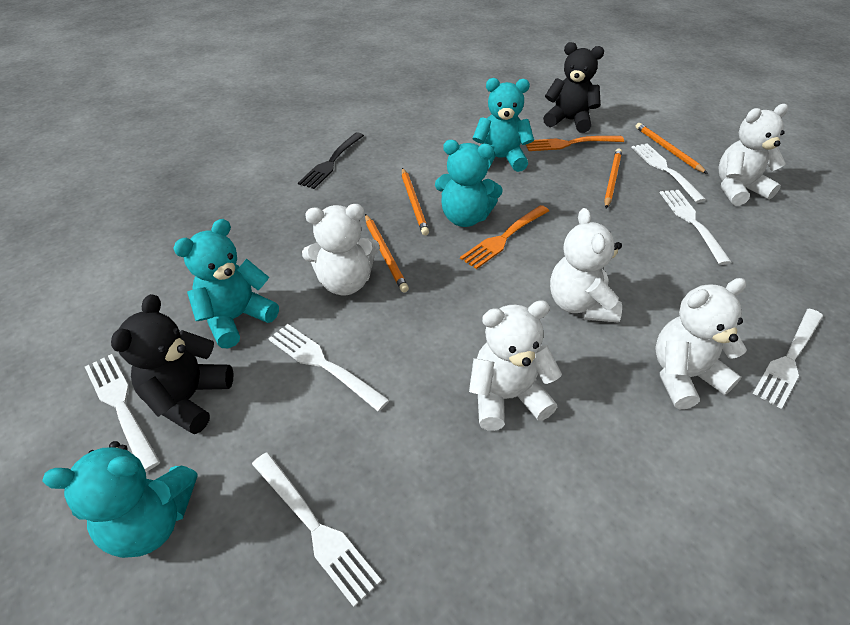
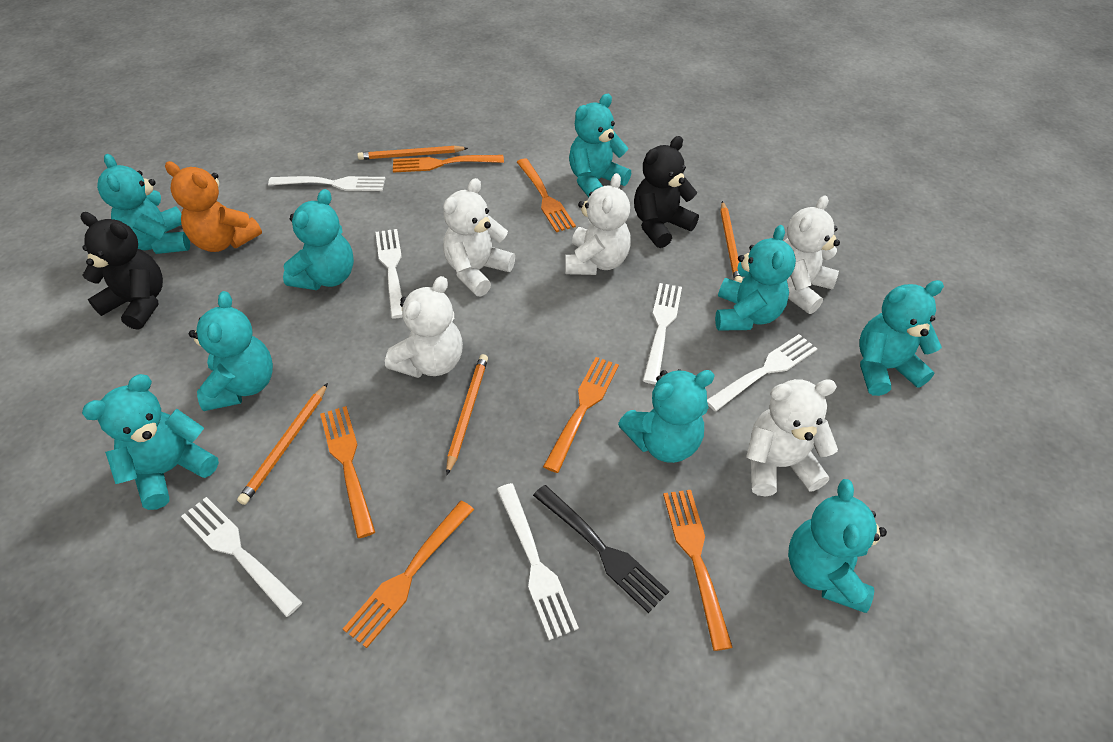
orange fork: [460,205,549,269] [526,136,624,151] = 2 -> [320,406,375,538] [343,501,474,648] [393,155,504,173] [517,159,576,232] [543,357,619,473] [663,490,733,651] = 6
orange teddy bear: none = 0 -> [165,161,262,252] = 1
turquoise teddy bear: [42,441,198,558] [173,219,279,348] [435,140,503,227] [473,78,534,172] = 4 -> [82,374,219,510] [97,154,190,254] [189,291,273,411] [283,189,354,290] [569,94,631,197] [618,369,715,463] [715,225,796,331] [788,479,887,613] [859,280,944,396] = 9

